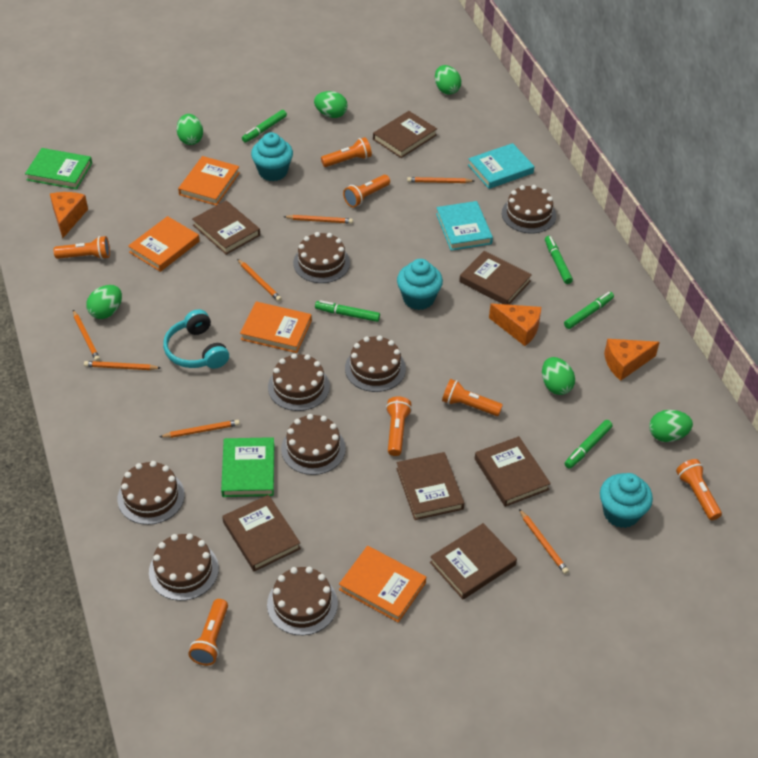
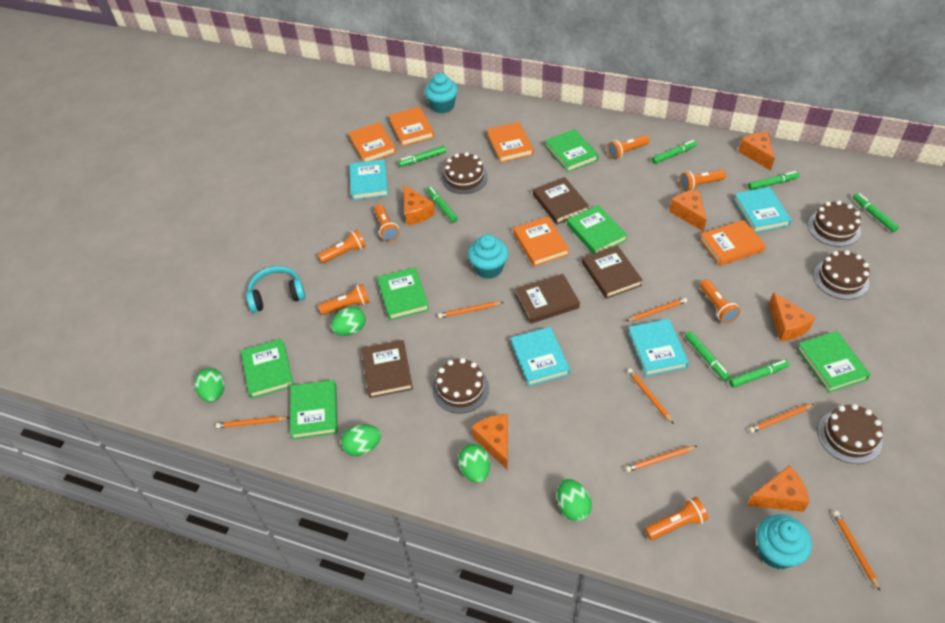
brown book: [192,200,260,255] [222,495,301,571] [373,111,437,158] [396,452,464,520] [430,523,517,599] [459,251,532,305] [475,436,551,507] = 7 -> [362,340,413,398] [515,274,580,324] [533,177,589,224] [582,245,643,299] = 4
brown cake: [118,461,185,525] [149,533,219,601] [267,567,338,635] [268,353,330,411] [281,414,346,475] [293,232,350,283] [345,335,406,392] [502,185,556,234] = 8 -> [432,358,489,413] [442,152,488,194] [808,201,861,247] [813,250,870,300] [818,404,883,464] = 5
green book: [25,148,92,190] [221,437,274,497] = 2 -> [241,339,294,399] [290,380,338,440] [377,267,429,320] [545,129,599,172] [567,205,627,254] [796,331,871,393] = 6
green egg: [86,285,122,319] [177,114,203,145] [314,91,348,118] [435,65,461,95] [542,357,575,395] [649,410,693,442] = 6 -> [195,368,225,402] [331,307,366,336] [341,424,381,456] [458,444,490,483] [557,479,592,521] = 5
green marker: [242,110,287,142] [315,300,380,322] [545,236,573,284] [564,292,614,329] [565,420,613,469] = 5 -> [398,146,447,167] [426,186,458,223] [652,140,697,164] [685,331,731,381] [729,360,789,388] [748,171,800,190] [853,193,899,232] = 7
orange book: [128,216,200,272] [178,156,240,206] [240,302,312,353] [339,546,426,623] = 4 -> [348,122,396,162] [389,107,434,146] [487,122,534,163] [513,216,569,266] [699,220,766,266] = 5
orange cheese: [50,192,88,238] [489,304,541,346] [604,339,660,381] = 3 -> [403,185,435,225] [471,414,508,470] [669,190,707,232] [738,132,775,171] [746,465,809,512] [769,292,815,341] = 6
turquoise book: [436,201,493,251] [468,143,535,189] = 2 -> [349,159,388,200] [511,327,570,386] [628,319,689,376] [733,187,792,233] = 4

